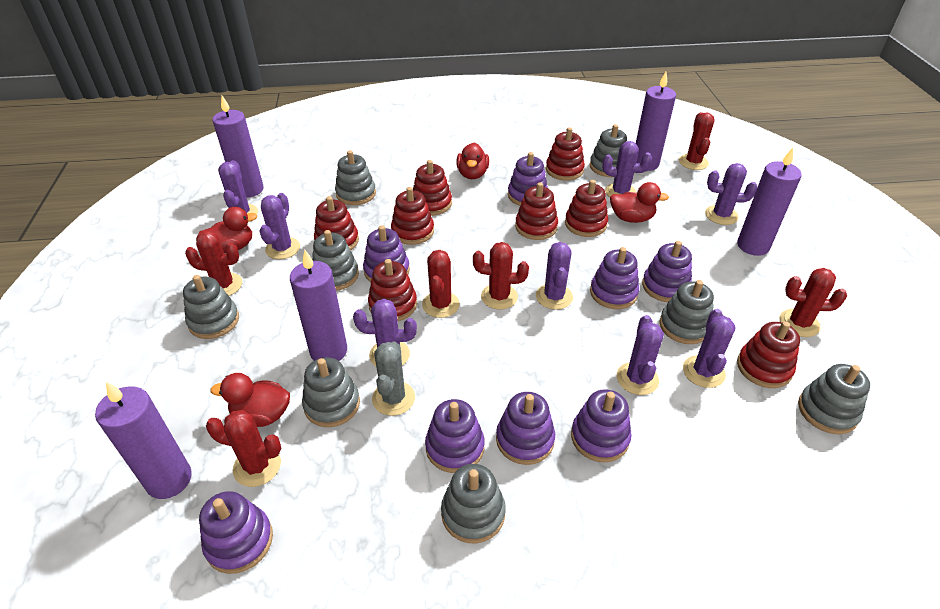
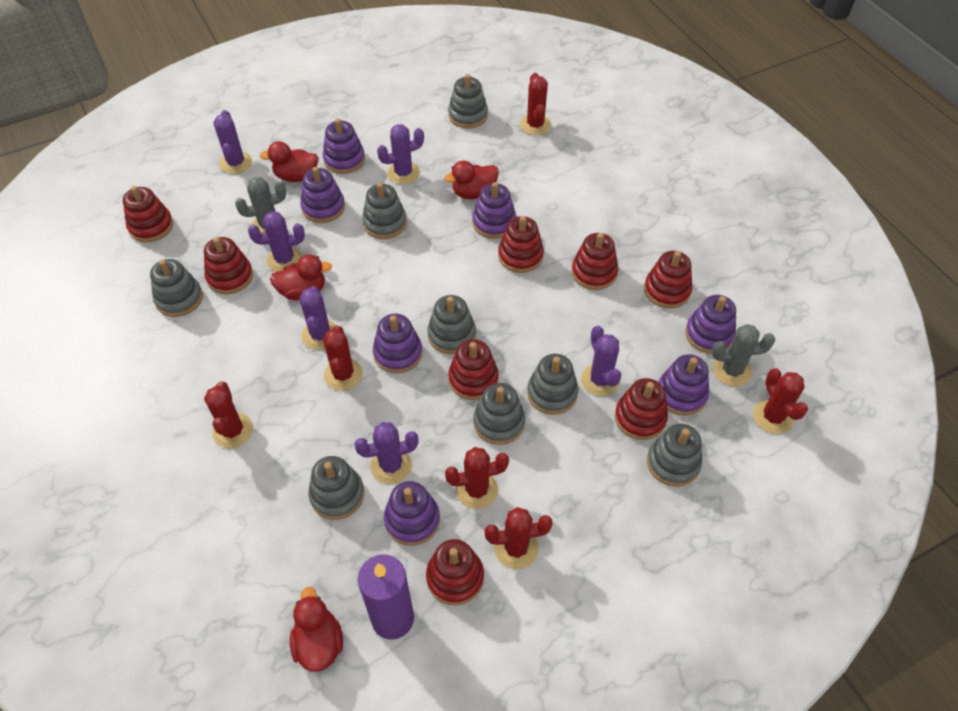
grey cactus: [372,341,415,416] = 1 -> [235,177,286,234] [712,324,775,386] = 2
purple cactus: [218,160,258,214] [260,193,300,259] [353,299,417,366] [536,242,573,310] [602,141,652,197] [617,315,664,395] [683,309,736,388] [705,163,757,225] = 8 -> [213,110,252,174] [248,211,305,272] [299,286,337,350] [354,422,419,484] [377,124,424,184] [581,326,621,396] = 6
purple candle: [95,382,192,499] [212,96,264,198] [290,250,347,361] [636,72,676,171] [737,148,802,256] = 5 -> [358,554,414,640] = 1
purple stacking toy: [199,491,273,574] [363,225,410,282] [425,399,485,473] [496,392,555,465] [508,152,548,206] [571,389,632,462] [590,247,639,309] [642,241,692,302] = 8 -> [300,167,345,223] [323,118,365,174] [373,314,422,373] [384,481,440,546] [472,182,516,239] [659,354,709,416] [685,295,736,354] = 7

